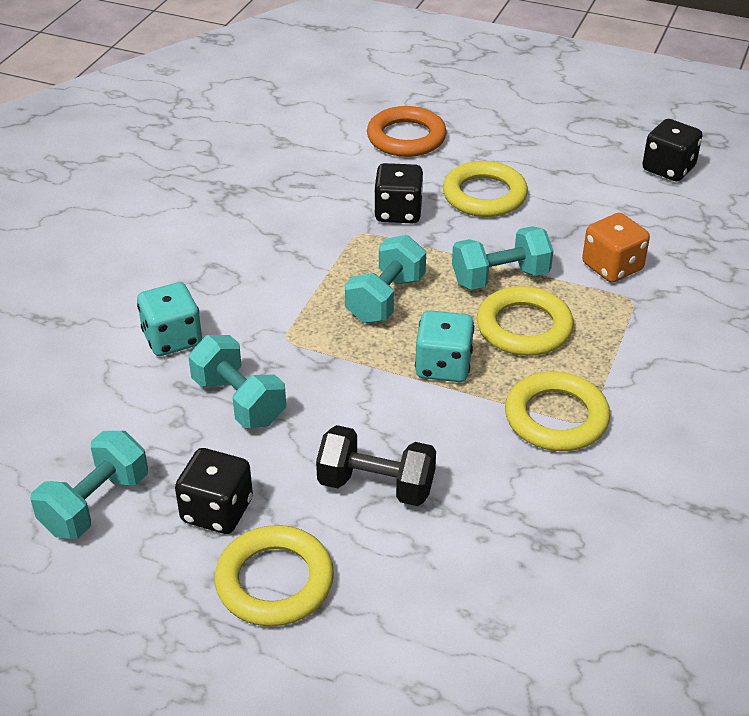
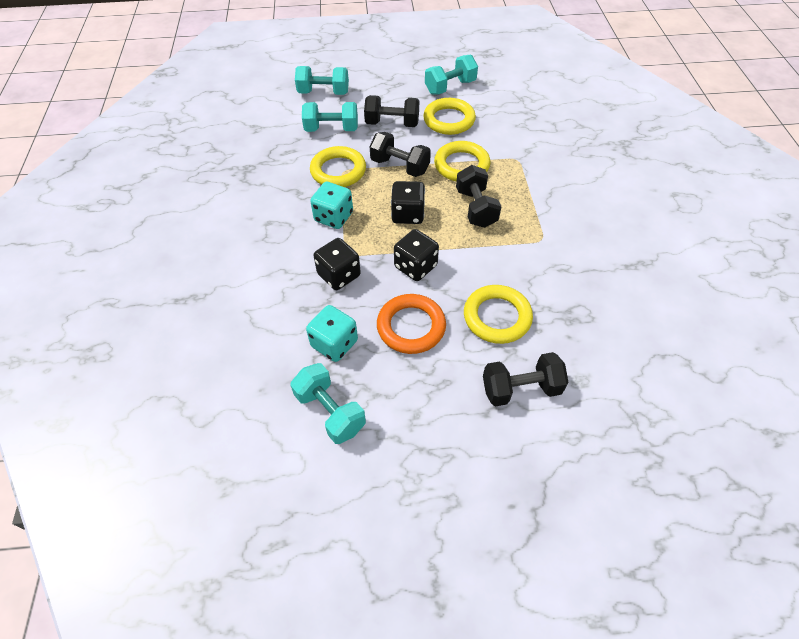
black dumbbell: [316,425,436,506] = 1 -> [364,95,419,127] [370,132,431,177] [456,165,502,228] [483,352,568,407] = 4
orange dice: [582,213,650,283] = 1 -> none = 0

